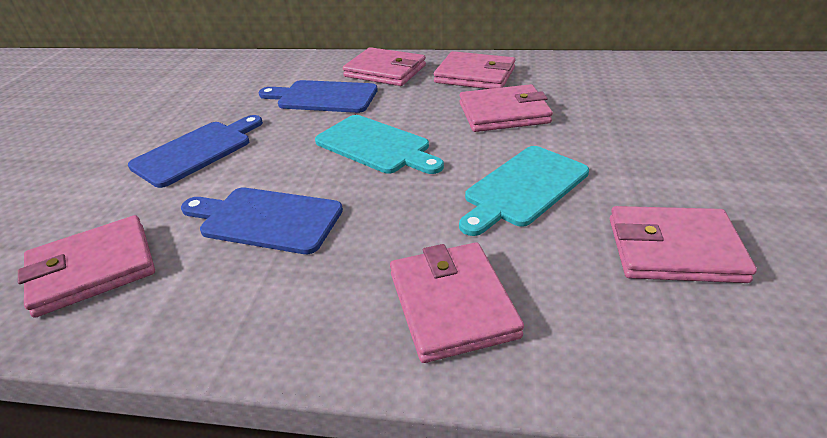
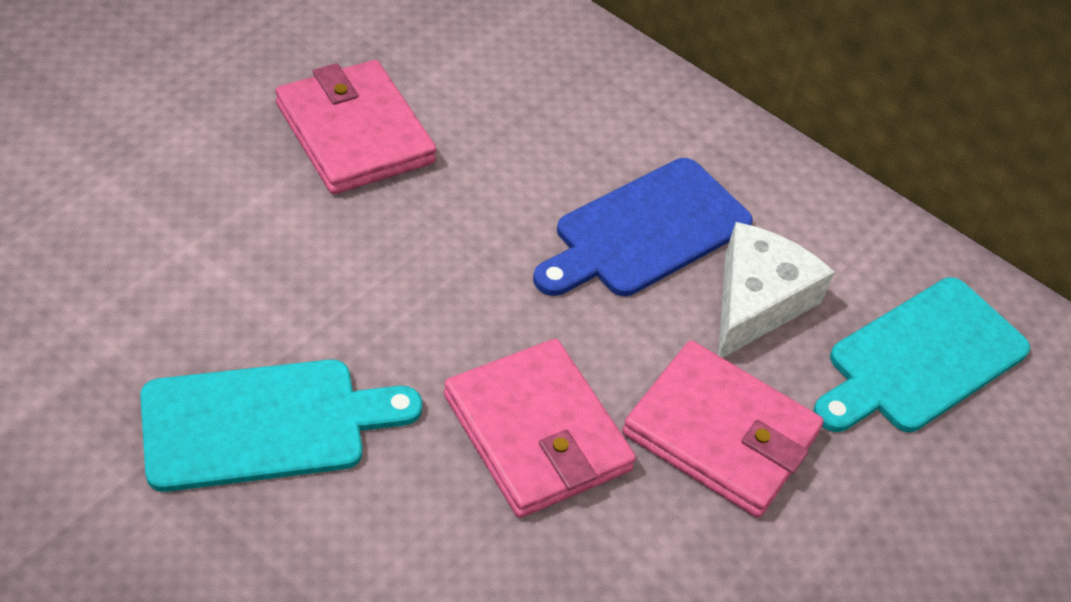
blue cutting board: [128,115,263,188] [181,187,343,254] [259,80,378,113] = 3 -> [533,158,753,296] = 1
pink wallet: [18,215,155,318] [343,47,426,86] [390,242,524,363] [434,51,515,89] [459,84,553,132] [610,206,757,283] = 6 -> [275,60,437,194] [444,339,636,518] [622,340,824,518] = 3
white cheese: none = 0 -> [718,222,835,358] = 1

